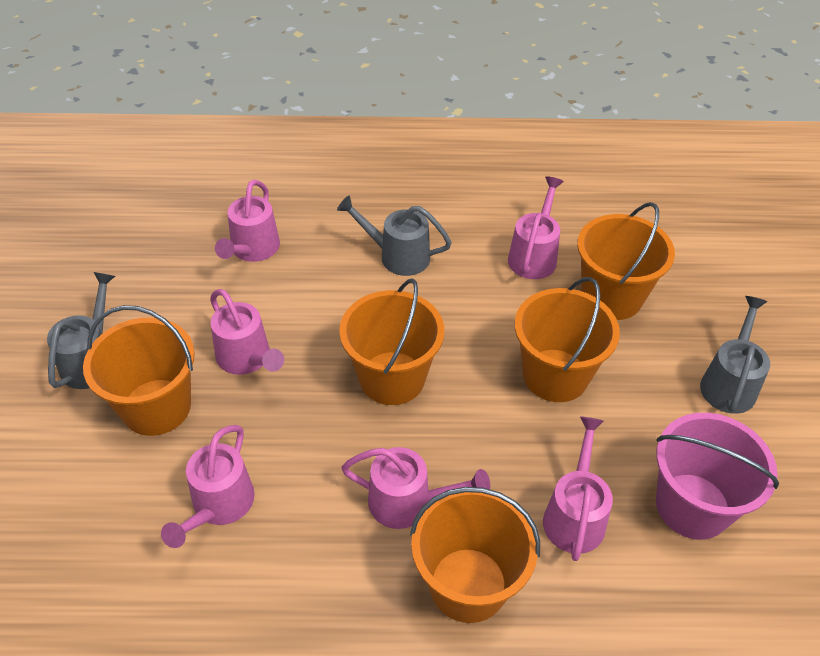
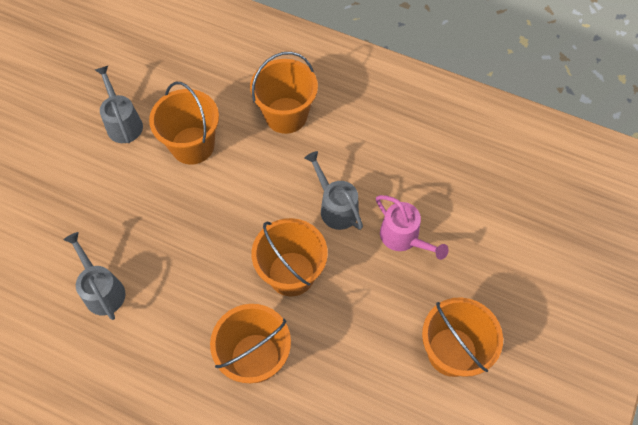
pink bucket: [656,413,779,540] = 1 -> none = 0
pink watering can: [161,425,255,548] [210,289,284,375] [215,180,280,262] [341,447,490,529] [508,176,564,279] [543,416,613,561] = 6 -> [376,195,449,260] = 1

